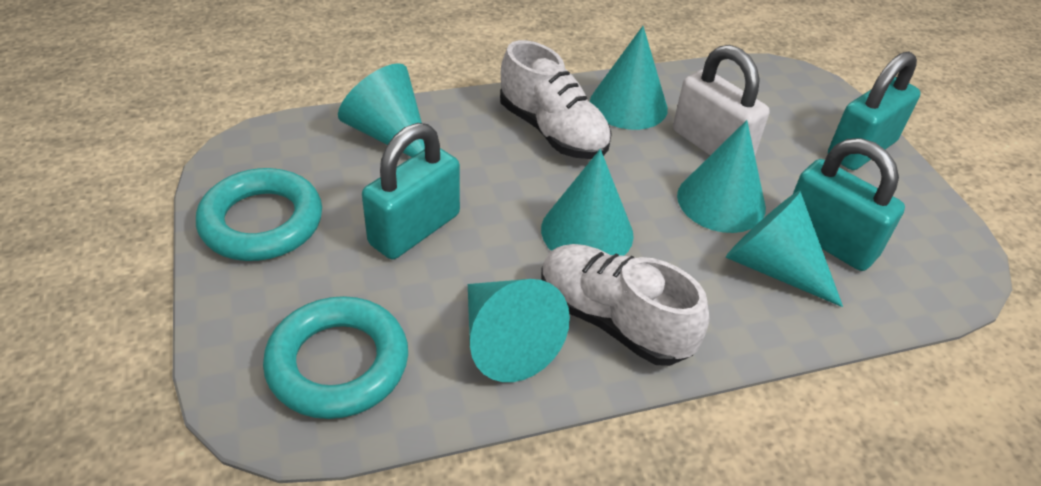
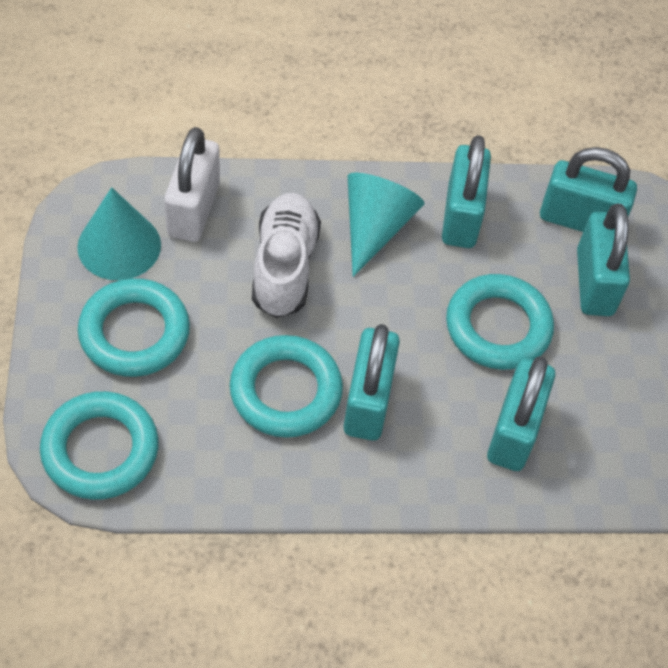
turquoise cone: [338,63,425,157] [468,279,570,382] [541,149,634,256] [590,26,668,130] [677,120,766,233] [725,191,843,307] = 6 -> [77,187,161,280] [347,173,424,277] = 2
turquoise padlock: [362,123,460,259] [793,138,905,271] [828,51,921,170] = 3 -> [344,324,400,441] [442,135,491,248] [487,356,555,471] [540,147,637,232] [577,204,630,316] = 5
turquoise ring: [196,168,322,261] [263,296,408,419] = 2 -> [40,391,159,500] [78,278,190,377] [229,335,343,438] [446,274,554,370] = 4
white shoe: [500,40,612,159] [541,244,709,366] = 2 -> [252,193,321,318] = 1

